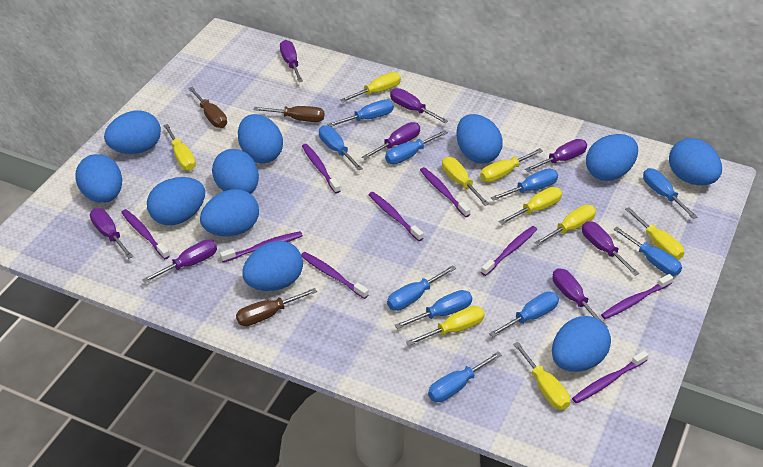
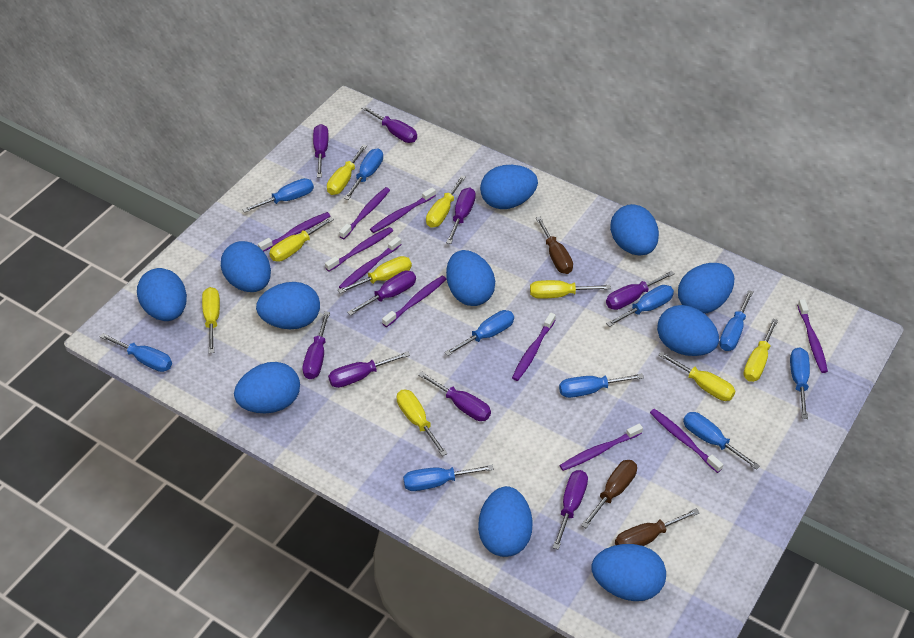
purple screwdriver: [90,208,133,259] [142,240,217,283] [280,40,303,82] [362,122,420,159] [390,88,448,123] [525,139,587,172] [553,268,608,327] [582,221,639,276] = 8 -> [302,311,330,379] [313,124,329,177] [328,351,410,388] [347,271,416,316] [361,106,417,143] [418,372,491,421] [446,188,476,244] [553,470,588,550] [606,270,675,310] = 9
purple toothbrush: [121,209,170,259] [220,231,303,262] [301,252,369,299] [302,144,340,194] [368,192,424,241] [420,167,470,217] [481,226,537,276] [572,351,648,404] [601,274,674,319] = 9 -> [258,212,330,252] [325,227,393,271] [339,187,390,239] [339,237,402,289] [370,187,436,233] [382,276,446,327] [512,313,556,381] [559,424,643,471] [650,409,723,473] [797,299,828,373] = 10

